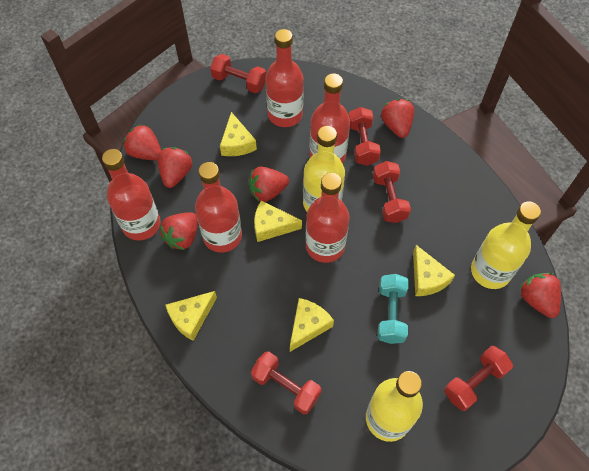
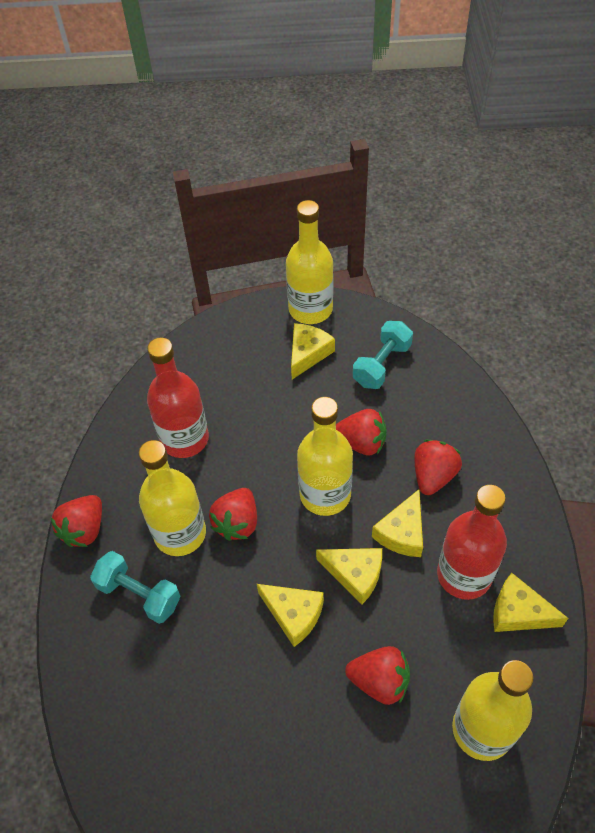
red bottle: [102,149,161,241] [195,162,242,253] [266,29,304,127] [306,173,350,263] [310,73,350,164] = 5 -> [147,337,209,458] [437,485,507,600] = 2
red dumbbell: [210,54,266,93] [251,351,322,415] [349,107,381,166] [373,161,411,223] [444,346,513,411] = 5 -> none = 0
red strawberry: [124,124,162,160] [157,147,192,188] [160,212,198,250] [249,167,289,202] [381,99,414,138] [520,273,561,318] = 6 -> [50,495,102,547] [209,488,257,541] [336,409,386,456] [345,646,410,705] [414,440,462,495] = 5
turquoise dumbbell: [377,274,409,344] = 1 -> [90,551,181,624] [353,321,413,389] = 2
yellow bottle: [303,126,345,212] [366,371,423,442] [471,201,541,289] = 3 -> [139,440,206,556] [286,200,333,324] [297,397,353,516] [452,660,534,761] = 4

